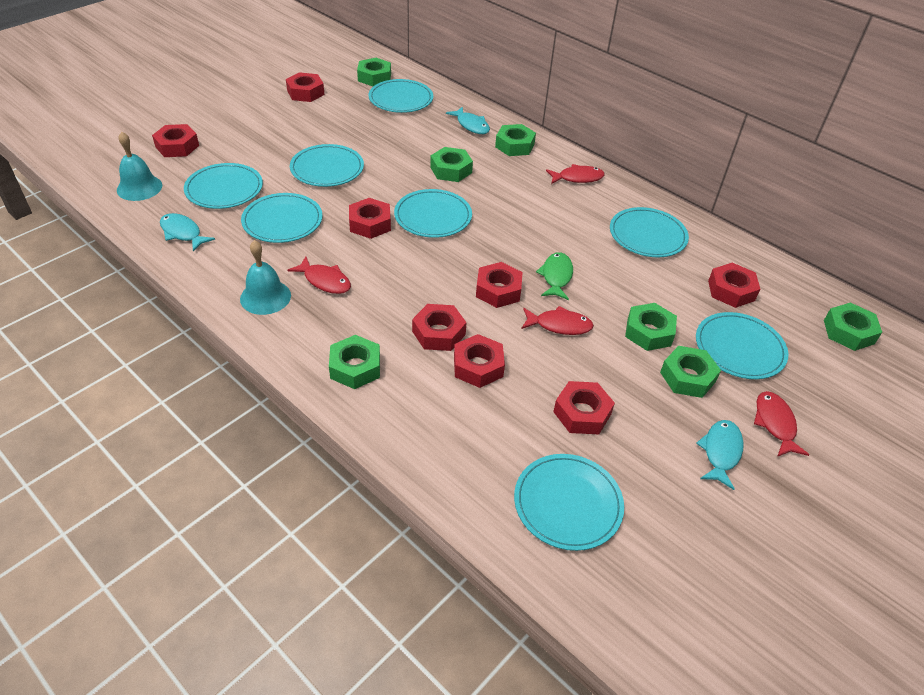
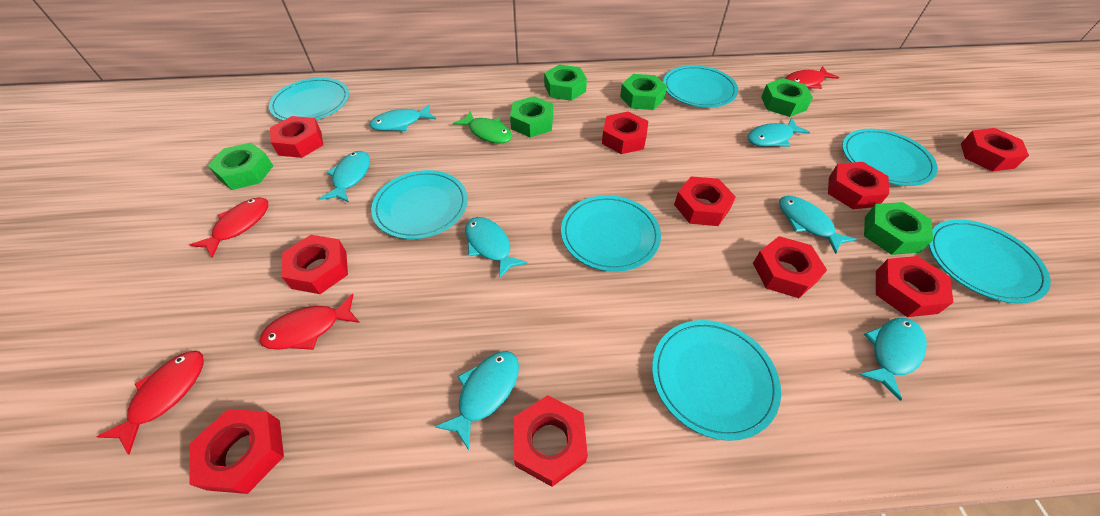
green nut: [329,335,380,389] [357,58,391,87] [430,147,473,182] [495,124,536,156] [625,303,677,351] [660,346,721,398] [824,303,882,351] = 7 -> [208,143,273,190] [510,96,553,138] [544,65,587,101] [620,74,667,110] [761,78,813,117] [864,202,933,255] = 6
red nut: [152,124,199,157] [286,72,324,102] [349,198,391,239] [412,304,467,351] [454,334,505,388] [476,262,523,308] [553,381,615,434] [708,263,760,308] = 8 -> [190,409,284,494] [270,116,323,158] [281,235,348,294] [514,395,588,487] [602,111,648,154] [674,176,736,226] [753,236,827,298] [828,162,889,209] [876,256,954,317] [961,128,1029,172] = 10
turquoise bell: [117,132,162,201] [240,240,291,315] = 2 -> none = 0
turquoise fish: [160,213,215,252] [446,107,490,134] [696,420,743,490] = 3 -> [320,151,370,202] [369,104,436,131] [435,351,519,450] [465,217,528,279] [748,118,810,147] [779,196,857,254] [859,318,927,401] = 7
turquoise plate: [184,163,263,209] [241,193,323,243] [290,144,364,187] [368,79,433,113] [394,189,472,238] [514,454,624,551] [610,207,689,257] [696,312,788,379] = 8 -> [269,78,349,121] [371,170,468,239] [561,195,661,272] [652,320,781,441] [663,65,738,108] [842,129,938,186] [928,219,1051,304] = 7

